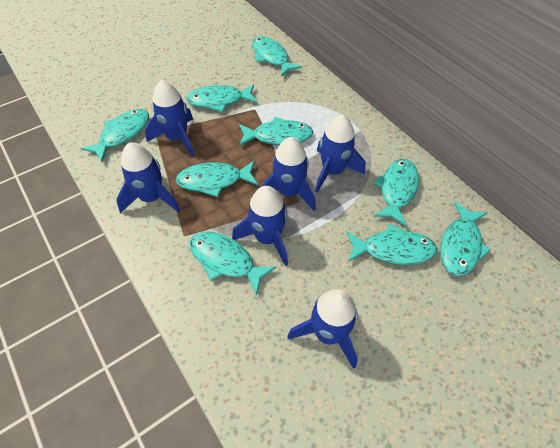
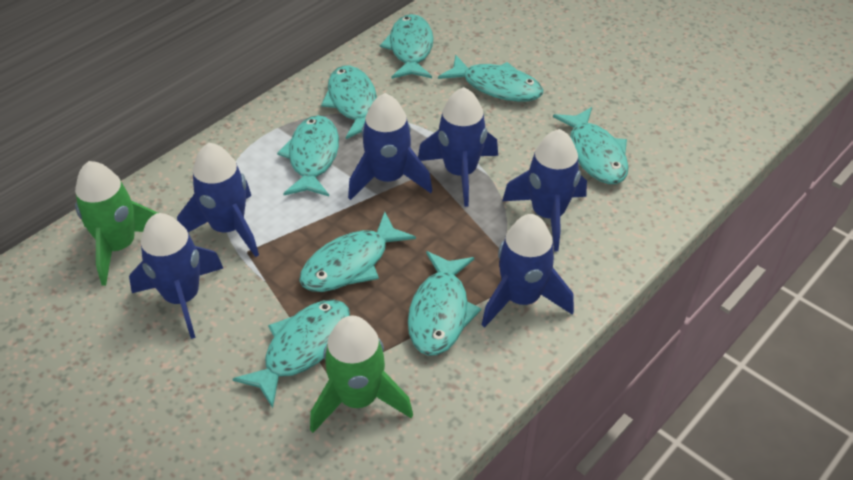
green rocket: none = 0 -> [75,161,158,286] [310,316,413,433] = 2
turquoise fish: [81,109,149,162] [176,161,258,197] [186,84,257,112] [190,232,276,296] [239,117,313,146] [252,36,302,77] [346,224,437,265] [373,159,419,226] [440,202,491,277] = 9 -> [233,300,350,408] [277,115,339,196] [299,212,416,292] [321,66,377,139] [380,14,434,79] [408,251,481,356] [438,55,543,102] [553,107,629,184] = 8

